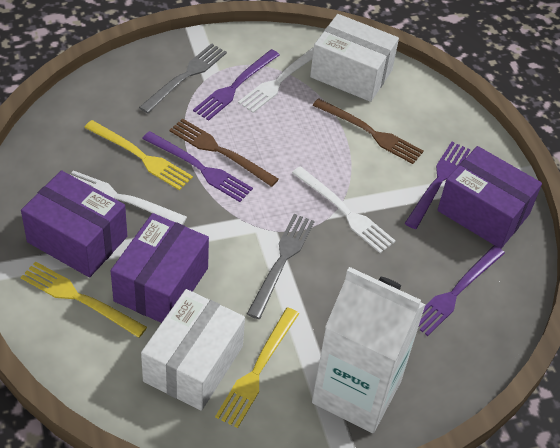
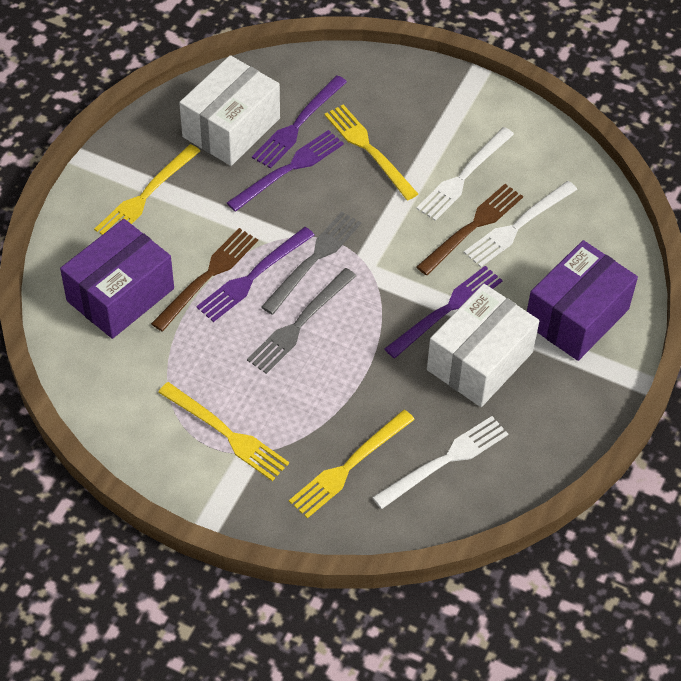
purple box: [21,171,127,277] [111,213,209,323] [437,146,542,248] = 3 -> [60,219,174,339] [527,240,638,361] = 2
white carton: [312,267,426,433] = 1 -> none = 0
yellow fork: [21,261,147,338] [84,120,193,190] [215,307,299,428] = 3 -> [94,144,200,235] [158,382,289,481] [289,410,415,519] [324,105,418,200] = 4

